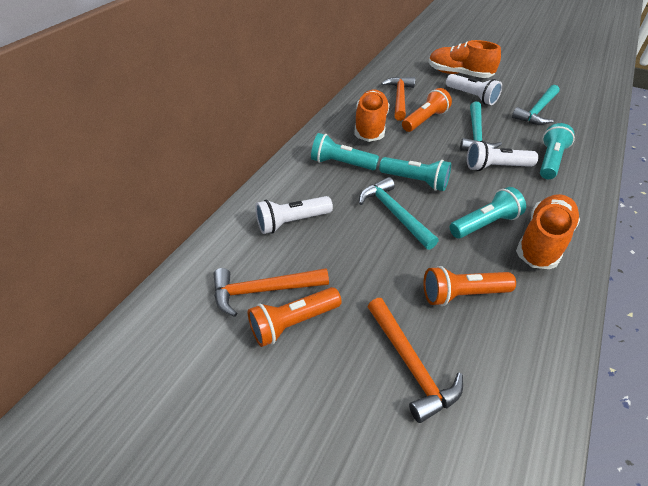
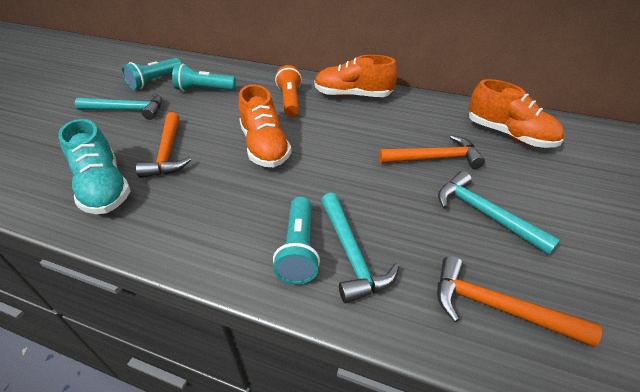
orange flashlight: [248,287,342,347] [402,88,452,132] [423,266,516,306] = 3 -> [275,65,302,117] = 1
turquoise flashlight: [311,133,379,170] [379,157,451,191] [450,187,526,238] [540,123,575,179] = 4 -> [122,58,182,90] [172,64,236,91] [273,197,320,284] = 3
turquoise shoe: none = 0 -> [58,119,131,214] = 1
white flashlight: [255,196,333,234] [446,74,502,105] [467,141,538,171] = 3 -> none = 0

